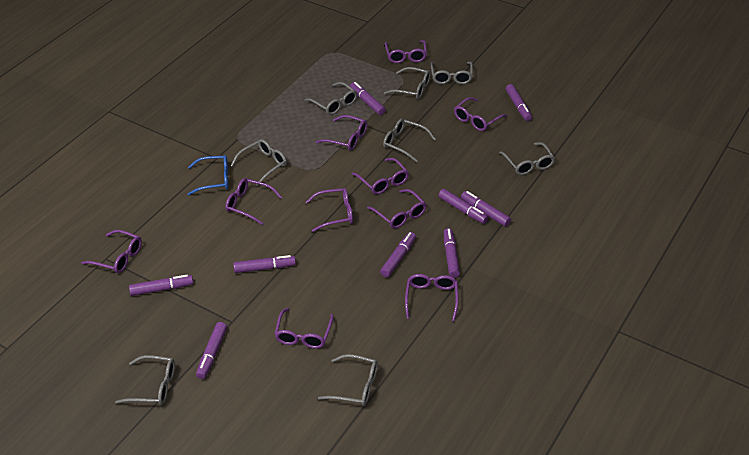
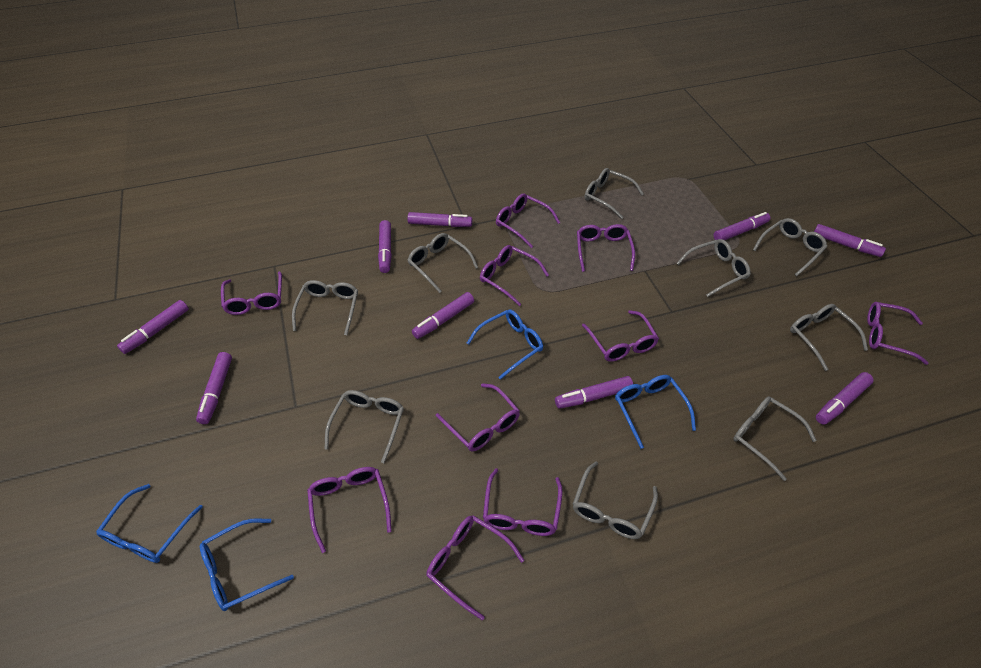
blue glasses: [188,155,228,195] = 1 -> [96,484,203,563] [200,518,294,611] [467,309,543,380] [615,375,696,449] = 4
grey glasses: [115,355,175,405] [231,139,287,186] [304,82,357,115] [318,354,378,406] [383,118,436,163] [384,67,431,99] [430,61,473,84] [499,142,555,175] = 8 -> [292,280,358,335] [324,390,404,463] [407,233,478,293] [573,462,658,539] [585,168,644,219] [676,239,751,297] [733,397,817,481] [753,218,828,276] [790,304,868,371] = 9

